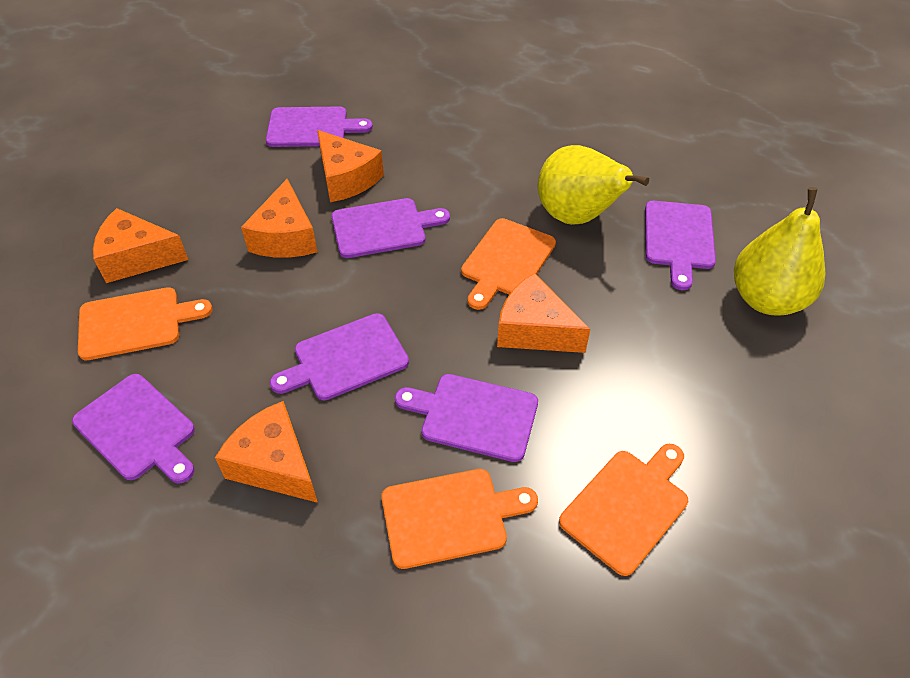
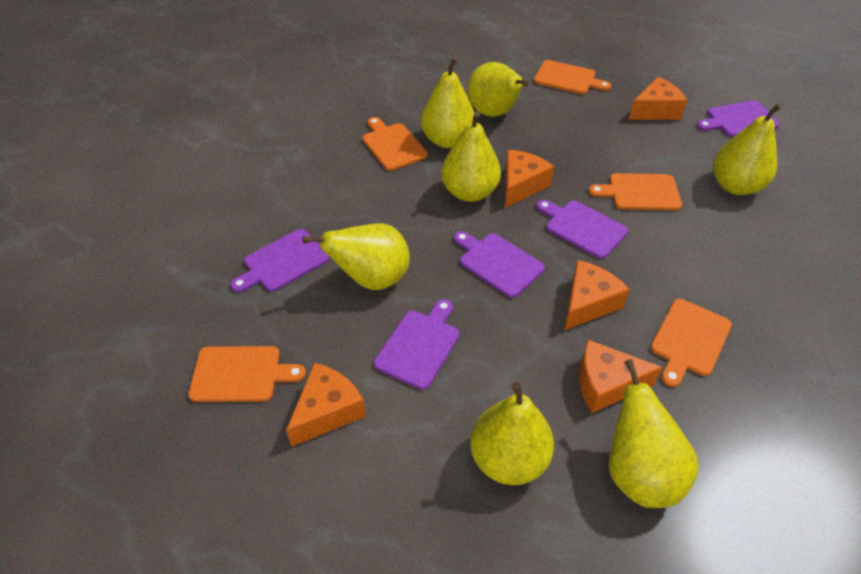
orange cutting board: [78,287,213,360] [381,469,538,569] [461,218,556,310] [559,444,688,576] = 4 -> [188,346,306,402] [362,117,428,171] [534,60,611,94] [589,173,682,210] [651,299,732,387] = 5
purple cutting board: [72,374,195,484] [266,107,373,147] [270,313,409,400] [331,198,450,258] [395,374,538,462] [645,201,716,290] = 6 -> [231,229,329,292] [374,299,460,390] [454,231,545,298] [536,200,628,259] [697,100,780,137] = 5
yellow pear: [538,145,649,225] [734,187,825,315] = 2 -> [302,223,410,290] [421,57,474,148] [441,111,501,202] [468,62,529,117] [470,382,554,485] [609,359,699,508] [713,103,782,195] = 7

